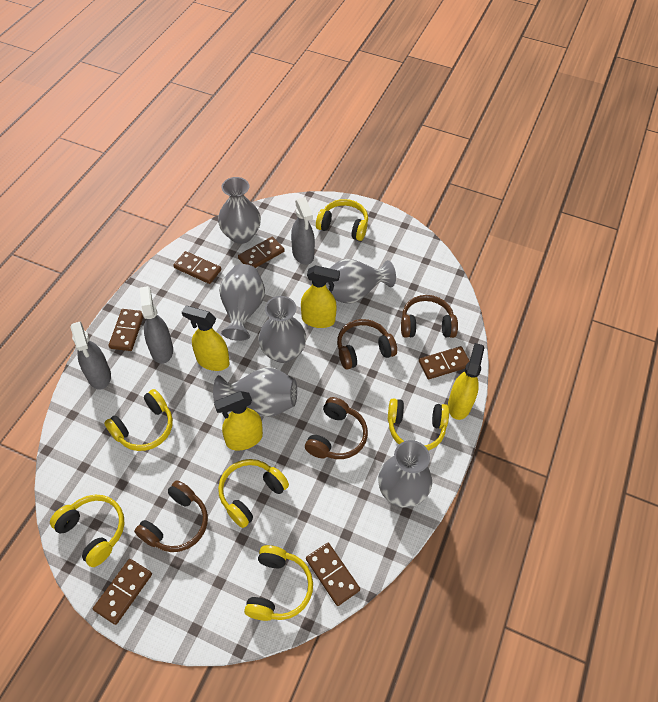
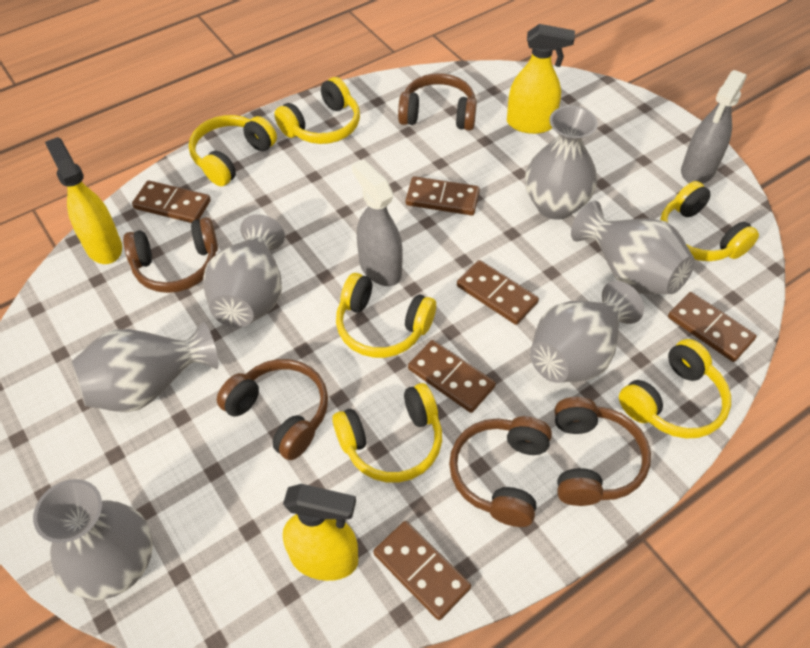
brown headphones: [134,480,208,552] [305,397,368,459] [337,319,397,369] [401,295,458,338] = 4 -> [123,217,218,293] [217,359,328,460] [398,73,477,130] [449,416,552,527] [555,397,651,506] = 5
grey spray bottle: [71,321,111,390] [140,286,173,364] [291,197,315,265] = 3 -> [352,159,403,286] [681,70,746,184] = 2
yellow spray bottle: [182,306,229,371] [214,391,263,450] [301,265,340,328] [448,343,484,420] = 4 -> [45,137,122,264] [283,484,358,581] [507,24,575,134] = 3

